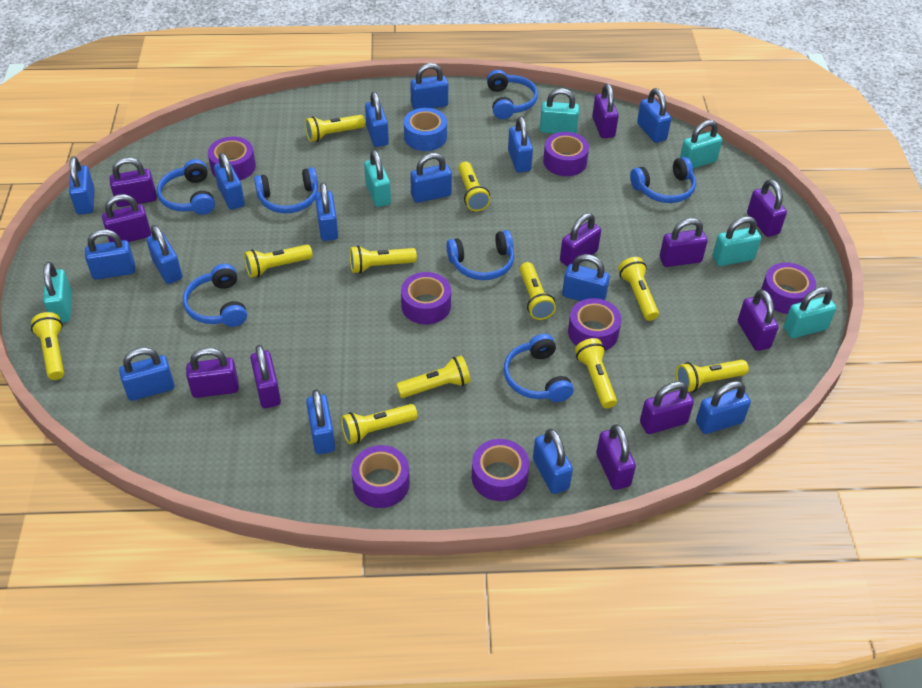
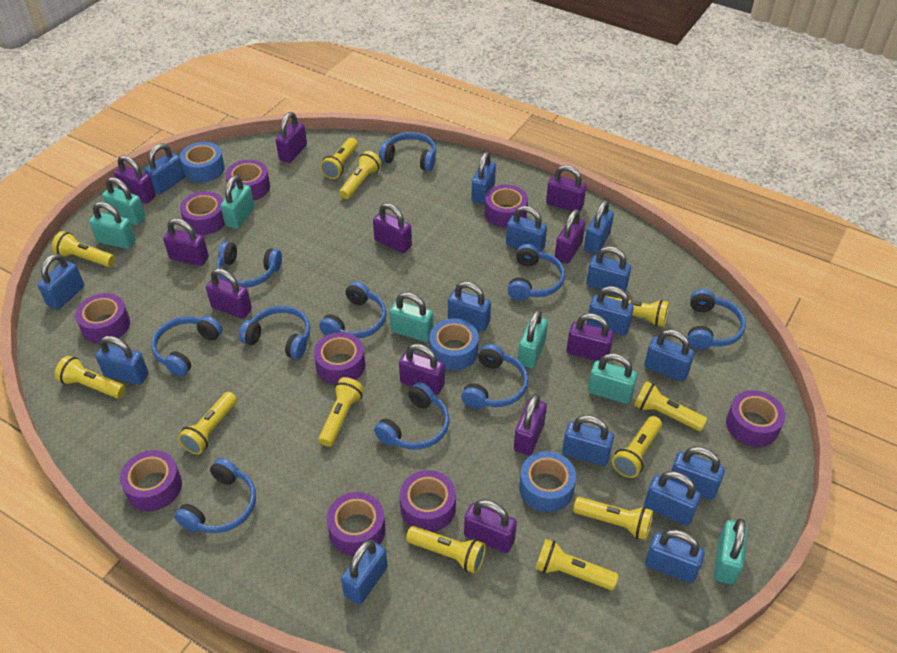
blue headphones: [157,159,215,215] [183,264,247,327] [254,168,318,213] [446,230,514,280] [487,70,538,119] [503,334,574,402] [630,157,696,203] = 7 -> [151,316,223,377] [174,458,256,533] [216,241,282,288] [239,306,310,360] [319,281,387,339] [374,382,449,450] [379,132,436,171] [461,344,528,409] [508,244,565,301] [688,289,746,350] = 10
blue tape: [404,108,447,151] = 1 -> [180,142,225,182] [429,318,479,370] [519,451,576,512] = 3
purple tape: [208,137,256,180] [351,445,410,508] [401,272,451,325] [472,439,529,501] [543,132,589,176] [568,298,622,351] [761,262,816,314] = 7 -> [75,293,130,343] [120,450,182,511] [180,191,225,235] [225,160,270,201] [314,332,365,385] [327,492,385,556] [399,470,456,532] [485,185,528,228] [726,390,785,447] = 9
turquoise padlock: [43,262,72,322] [364,150,391,207] [540,88,579,134] [680,120,722,168] [712,216,761,266] [784,287,836,338] = 6 -> [89,202,136,249] [102,177,146,226] [221,175,255,229] [390,292,434,342] [518,310,548,368] [588,353,637,404] [714,518,748,585] = 7
yellow flashlight: [31,312,64,380] [244,245,312,278] [305,115,365,142] [341,404,418,444] [350,246,417,274] [396,355,471,398] [458,162,491,211] [520,262,556,320] [575,338,617,408] [618,257,659,321] [676,359,749,393] = 11 -> [52,231,115,267] [55,356,126,398] [178,392,237,455] [318,377,364,447] [320,138,358,179] [339,151,382,199] [406,526,486,574] [535,539,618,590] [573,497,653,540] [605,296,669,327] [612,416,662,478] [634,381,707,431] = 12

